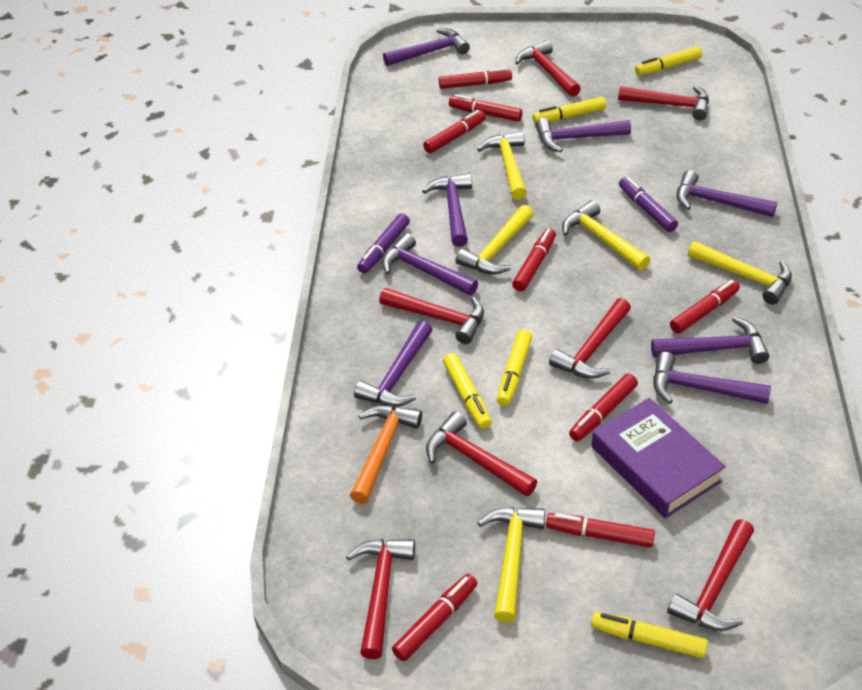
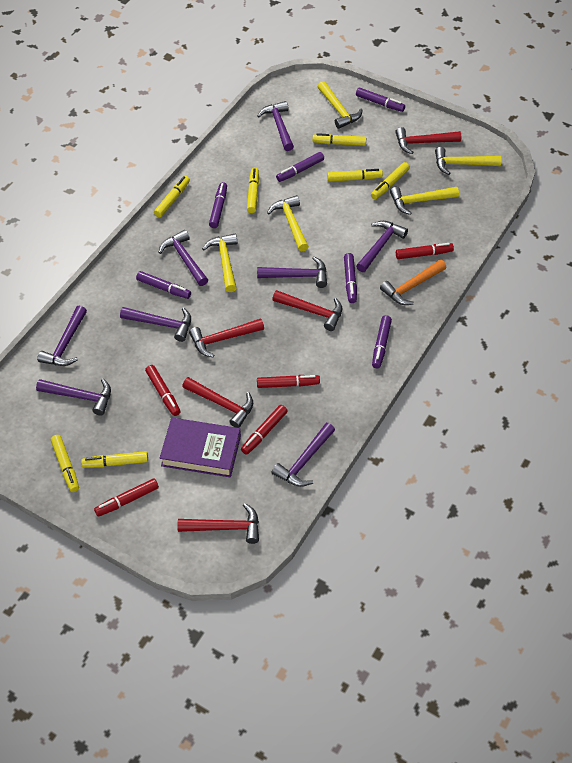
purple marker: [357,213,410,273] [619,177,678,232] = 2 -> [136,271,191,299] [209,182,227,228] [276,152,324,182] [344,253,357,303] [356,88,405,112] [372,315,392,368] = 6
red hammer: [346,539,415,659] [379,288,484,344] [426,411,537,497] [515,40,581,97] [549,298,631,379] [618,86,709,120] [667,520,754,631] = 7 -> [177,503,259,544] [182,377,253,428] [189,318,264,358] [272,290,342,331] [395,127,461,154] = 5
red marker: [392,574,478,661] [423,110,486,153] [439,68,512,89] [449,94,523,121] [512,228,556,291] [546,513,655,548] [569,373,638,441] [670,280,740,334] = 8 -> [94,478,159,517] [145,365,181,416] [241,405,288,455] [257,375,320,388] [396,243,454,259] = 5
yellow marker: [443,353,492,429] [497,330,532,406] [533,97,606,124] [591,612,708,658] [635,46,702,76] = 5 -> [51,435,79,492] [81,451,148,468] [154,176,190,218] [247,168,259,213] [312,133,366,146] [327,169,383,182] [371,162,410,200] = 7

